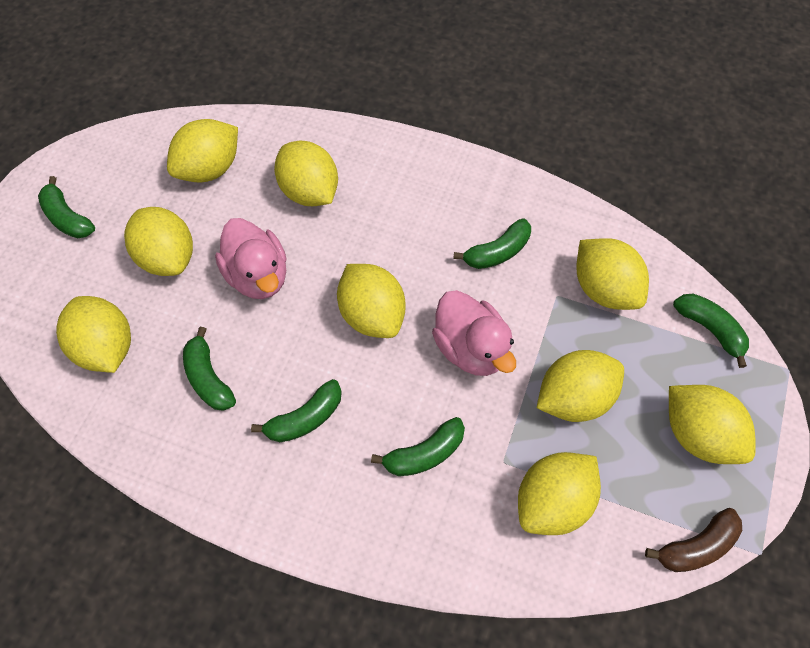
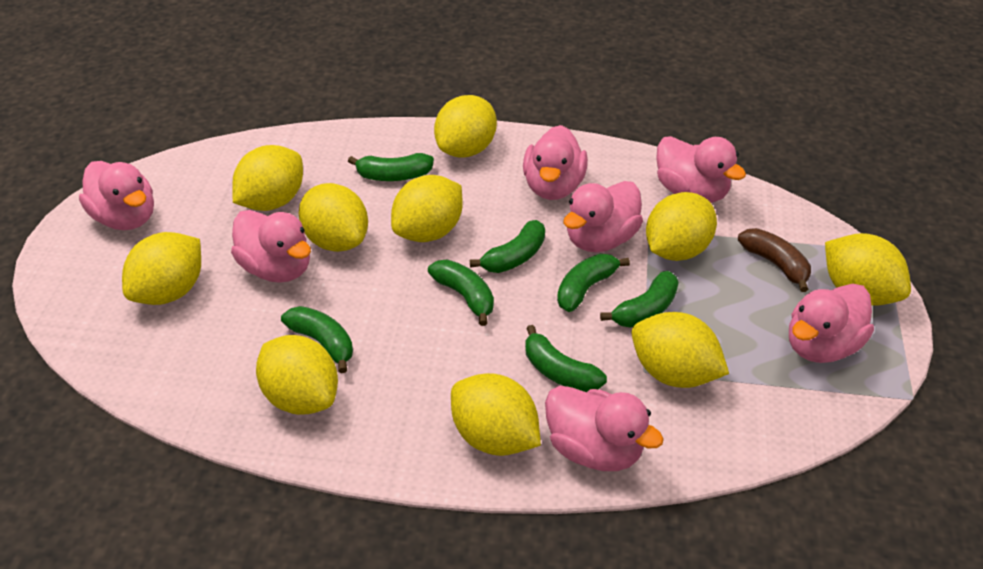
green banana: [38,176,95,238] [183,327,236,411] [251,379,342,442] [371,417,465,476] [453,218,531,269] [673,294,749,368] = 6 -> [281,306,353,373] [348,153,434,181] [428,259,494,326] [470,220,545,273] [525,325,607,392] [557,254,630,312] [600,271,679,328] = 7
pink duck: [215,218,287,299] [432,290,516,376] = 2 -> [79,161,154,230] [231,210,311,283] [523,125,588,200] [545,385,664,471] [563,181,643,252] [656,136,746,203] [789,284,874,363] = 7
yellow lemon: [56,296,131,373] [124,207,193,276] [167,119,238,183] [274,141,338,206] [337,264,406,338] [518,452,601,535] [537,350,624,422] [576,238,649,310] [669,385,756,464] = 9 -> [122,232,201,305] [232,145,303,211] [256,335,338,415] [299,183,368,252] [391,175,463,242] [434,95,497,157] [451,373,541,456] [632,312,729,388] [646,192,717,261] [825,233,911,306] = 10

